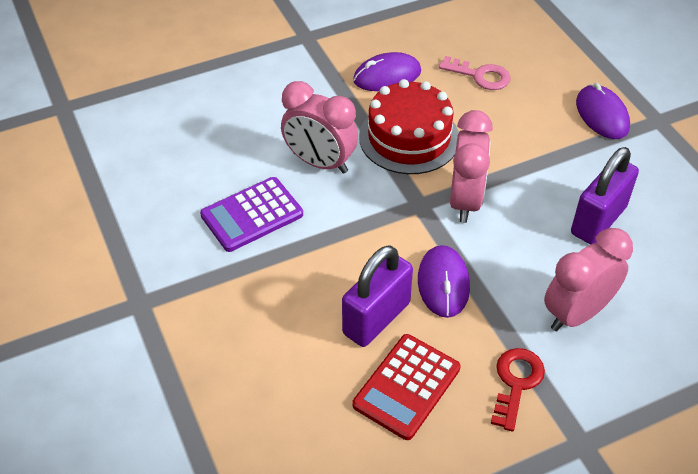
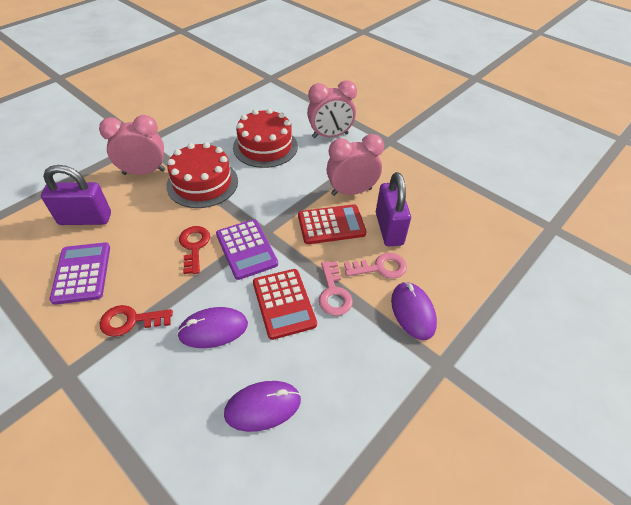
pink key: [439,56,511,90] = 1 -> [319,261,353,316] [344,253,407,279] = 2
purple calculator: [200,177,303,252] = 1 -> [50,242,110,305] [216,219,278,280] = 2
red cake: [359,79,459,174] = 1 -> [166,142,238,208] [233,108,298,168] = 2
red calculator: [353,334,461,440] = 1 -> [253,269,317,340] [298,204,367,244] = 2
red key: [491,348,545,431] = 1 -> [100,305,173,337] [179,226,210,274] = 2

